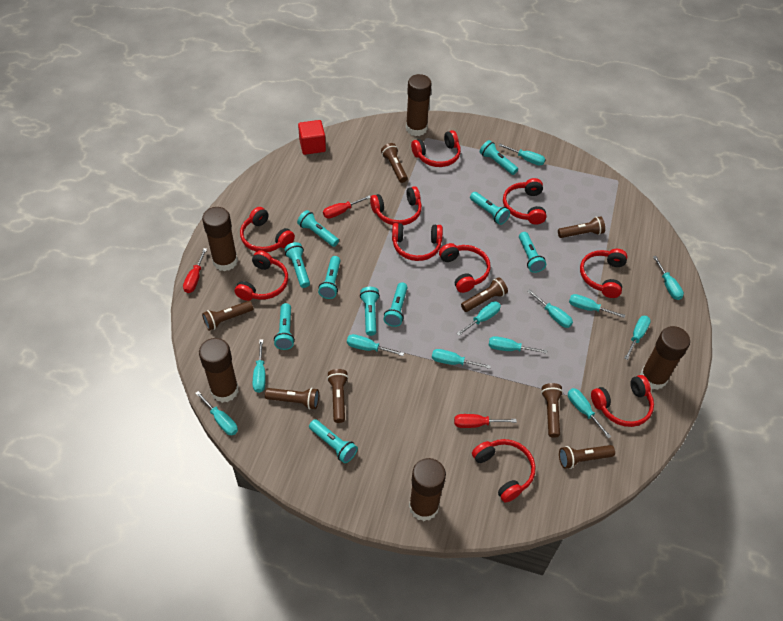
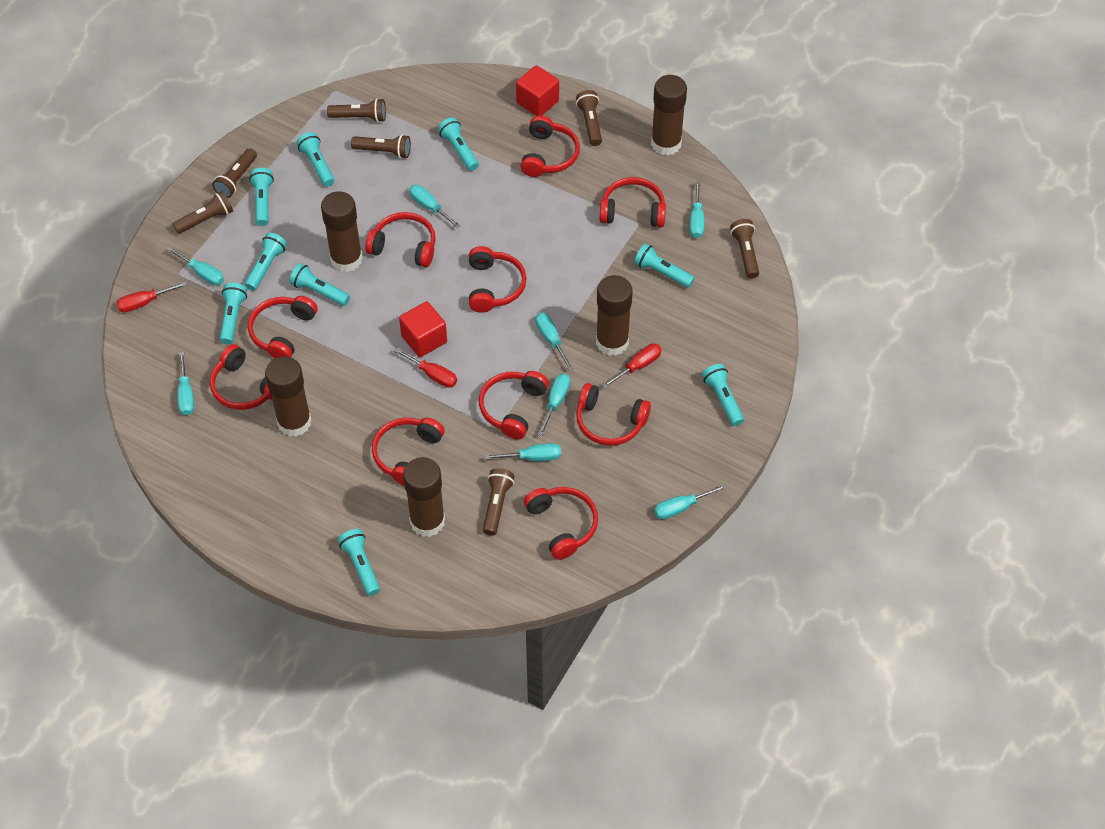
brown flashlight: [202,301,253,331] [265,388,319,409] [327,369,348,423] [381,143,408,183] [461,277,508,312] [541,383,563,438] [558,216,605,238] [559,445,615,469] = 8 -> [173,191,233,234] [212,148,257,198] [327,98,386,122] [351,134,411,159] [483,468,515,536] [576,90,602,146] [730,219,759,279] = 7
red cube: [298,120,326,155] = 1 -> [399,301,447,357] [516,65,559,116] = 2
turquoise flashlight: [274,303,295,350] [284,242,310,288] [297,210,339,247] [309,419,358,463] [318,256,341,299] [360,287,380,336] [383,282,408,327] [470,192,510,225] [480,140,518,175] [519,232,546,273] = 10 -> [220,283,247,344] [245,233,287,291] [249,168,274,226] [289,263,350,306] [296,132,335,187] [338,529,380,596] [438,118,479,171] [634,243,695,288] [702,364,744,426] = 9
turquoise screwdriver: [195,391,238,435] [253,339,266,393] [347,334,404,356] [432,349,491,369] [456,301,501,336] [489,336,547,354] [499,144,545,166] [527,289,573,328] [568,388,611,439] [569,294,625,318] [624,316,651,360] [653,256,684,300] = 12 -> [166,247,224,286] [178,352,194,415] [409,185,461,228] [485,443,561,461] [536,313,573,370] [538,373,570,436] [654,484,726,519] [690,181,704,238] = 8

